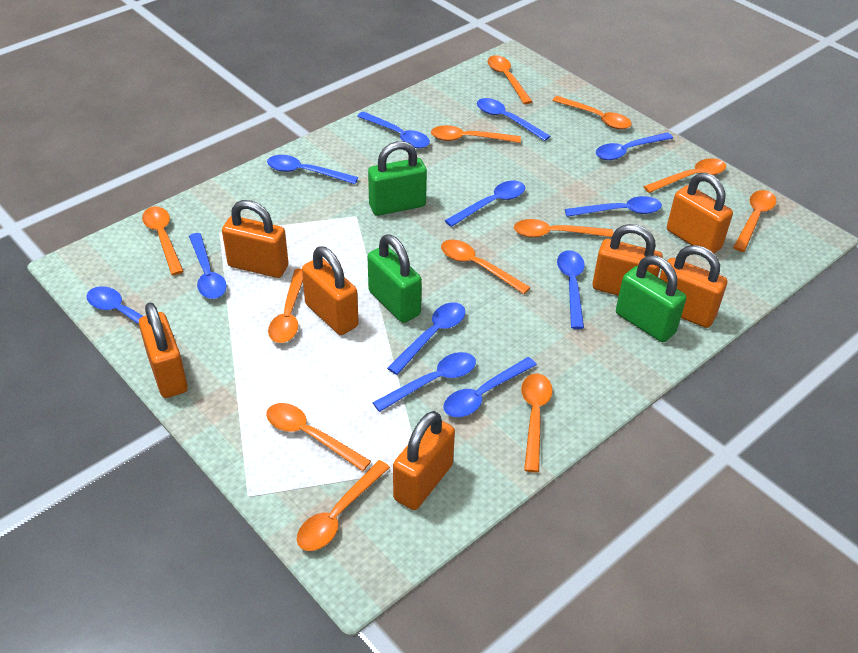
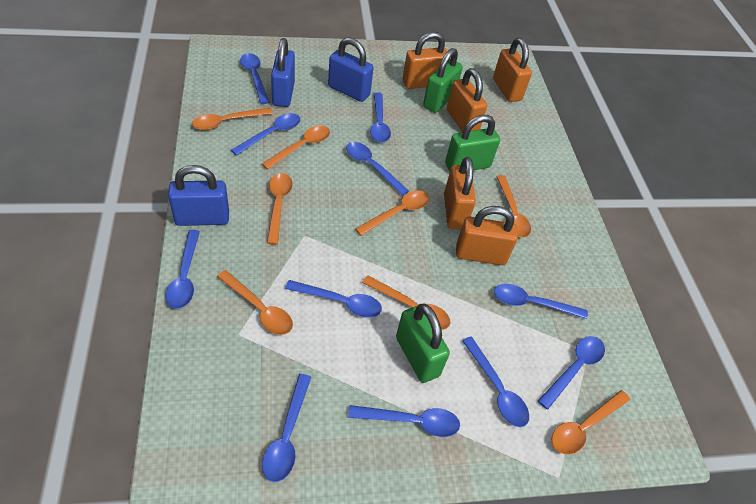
blue padlock: none = 0 -> [168,165,229,226] [271,38,295,107] [328,37,374,102] = 3
blue spoon: [86,286,174,336] [189,233,227,299] [267,155,358,184] [357,111,430,148] [373,352,476,412] [387,302,465,375] [443,357,537,417] [445,181,525,227] [477,98,551,141] [557,250,585,329] [565,196,662,217] [596,132,673,160] = 12 -> [165,230,200,309] [231,113,300,156] [240,53,269,104] [262,374,311,482] [285,280,382,318] [346,142,409,196] [348,405,460,437] [370,92,391,143] [462,336,529,427] [494,284,588,319] [538,336,605,410] = 11
orange padlock: [139,302,188,398] [222,200,289,278] [302,246,359,335] [393,411,455,510] [592,224,663,296] [660,245,727,328] [667,173,733,253] = 7 -> [403,32,447,89] [444,157,476,229] [447,68,487,132] [456,206,518,265] [493,38,532,102] = 5
orange spoon: [142,206,184,275] [266,403,371,471] [268,269,303,343] [297,460,390,551] [431,125,521,143] [441,240,531,294] [487,55,533,104] [514,219,614,238] [521,373,553,473] [552,96,632,129] [643,158,726,193] [733,190,776,252] = 12 -> [192,108,273,130] [217,270,293,335] [262,125,330,170] [267,173,293,245] [355,191,429,236] [362,275,451,330] [496,175,531,238] [551,390,630,454] = 8

